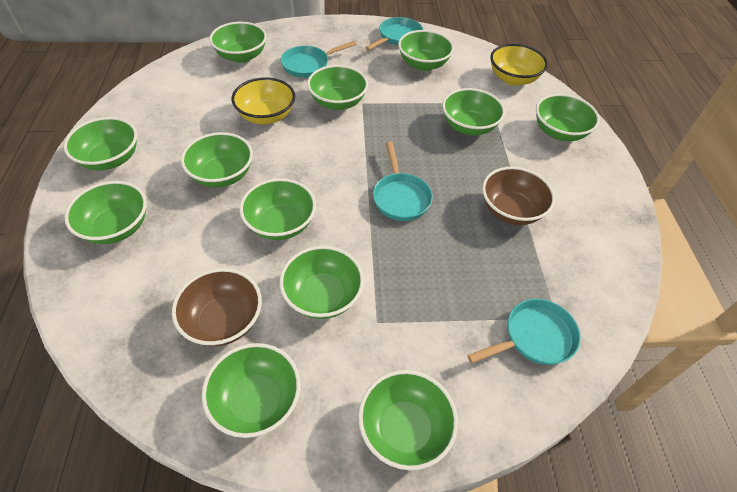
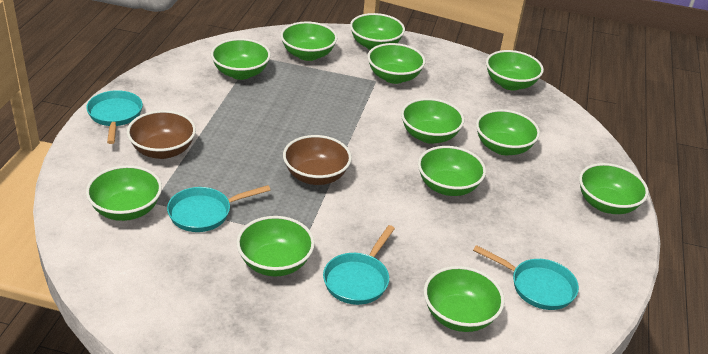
yellow bowl: [232,77,295,124] [490,44,548,86] = 2 -> none = 0

